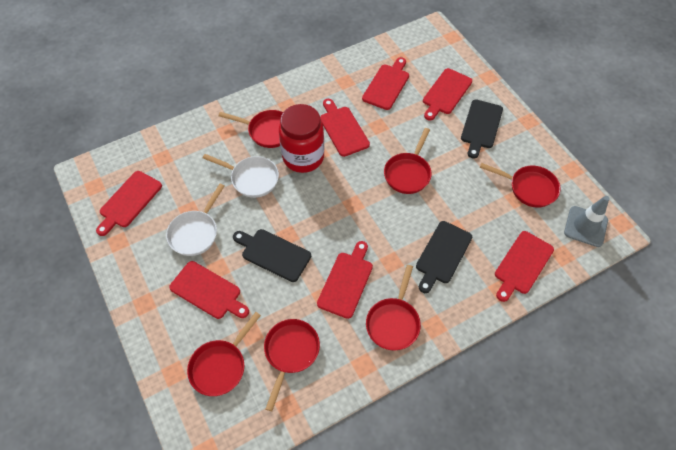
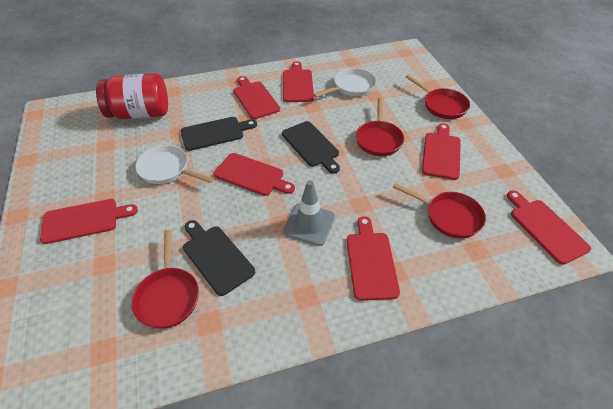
red pan: [187,312,261,396] [219,110,283,148] [264,319,320,411] [366,265,421,350] [384,128,432,194] [480,163,561,208] = 6 -> [132,230,199,329] [356,98,404,156] [393,183,486,238] [406,74,470,119] = 4

